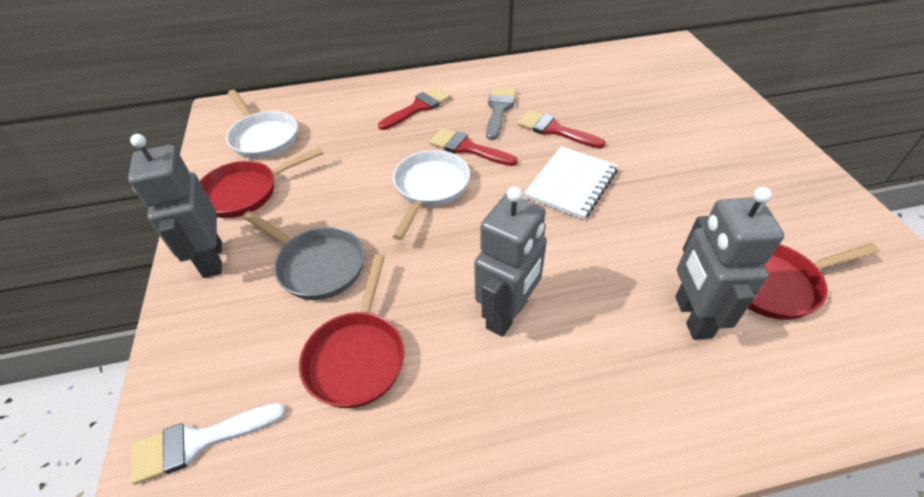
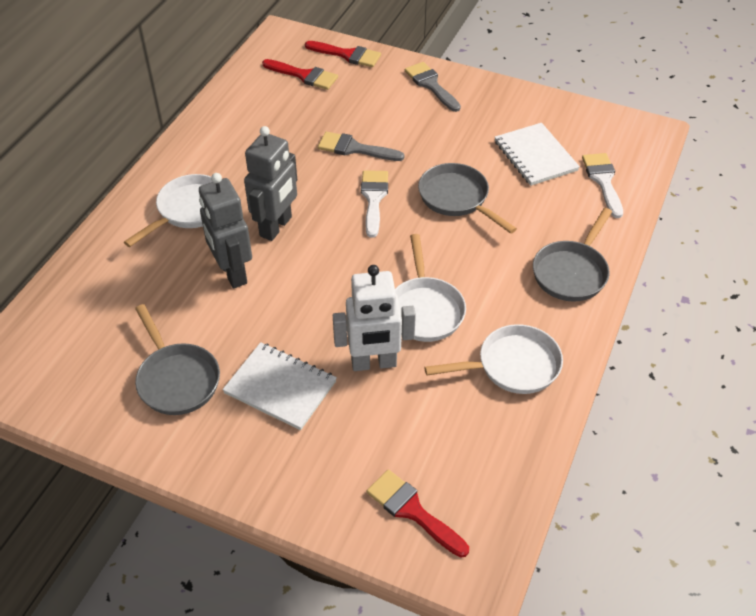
grey brush: [486,87,516,140] = 1 -> [318,132,404,161] [405,62,461,112] = 2
grey pan: [242,211,365,300] = 1 -> [135,304,220,415] [418,163,517,234] [533,208,612,302] = 3
grey robot: [128,134,222,278] [474,186,547,337] [675,187,784,340] = 3 -> [199,173,252,288] [244,126,297,241] = 2
red pan: [200,147,324,218] [299,254,405,408] [748,243,880,320] = 3 -> none = 0
white brush: [131,403,286,485] = 1 -> [361,170,388,238] [582,153,623,218] = 2
white notebook: [524,146,618,220] = 1 -> [222,342,337,430] [494,123,580,186] = 2
white pan: [226,90,297,159] [392,150,470,240] = 2 -> [124,174,213,247] [395,234,466,342] [424,324,563,394] = 3
white robot: none = 0 -> [333,265,416,371] = 1

